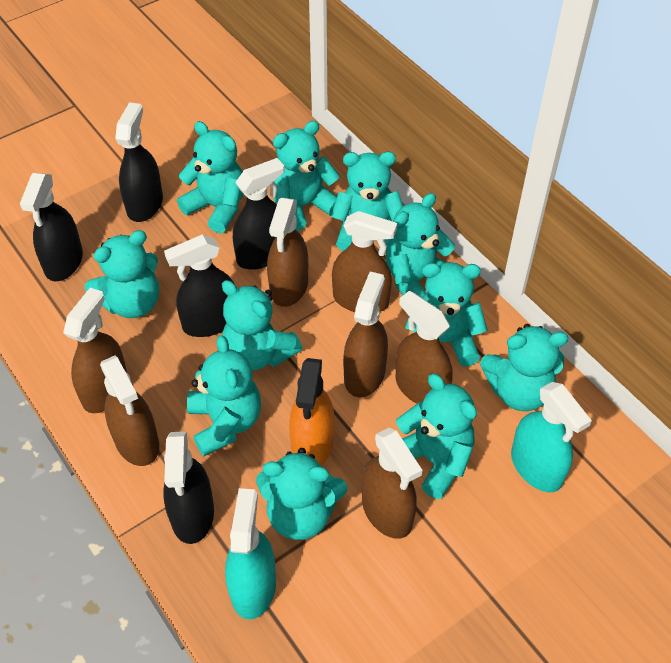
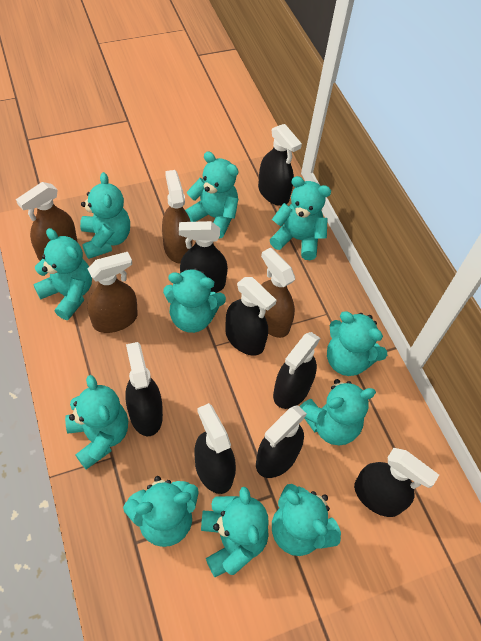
black spray bottle: [20,173,83,281] [115,102,163,222] [163,431,214,544] [164,234,235,337] [233,158,284,270] = 5 -> [125,342,163,436] [179,221,228,293] [194,403,236,494] [225,277,277,356] [256,405,307,478] [258,124,302,206] [273,332,320,409] [354,448,439,517] = 8
brown spray bottle: [63,288,127,413] [100,356,159,466] [267,198,308,307] [332,211,397,312] [343,272,388,397] [362,428,422,539] [396,291,453,404] = 7 -> [16,182,77,261] [87,252,138,333] [162,170,193,264] [261,247,295,338] = 4
orange spray bottle: [289,358,335,466] = 1 -> none = 0
turquoise spray bottle: [225,488,276,619] [511,382,592,492] = 2 -> none = 0

